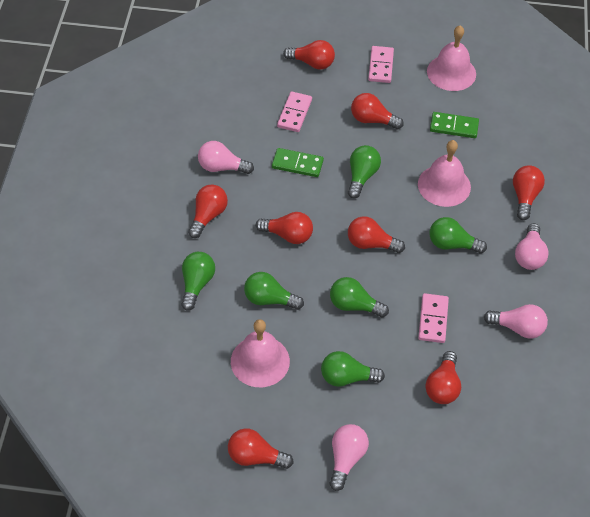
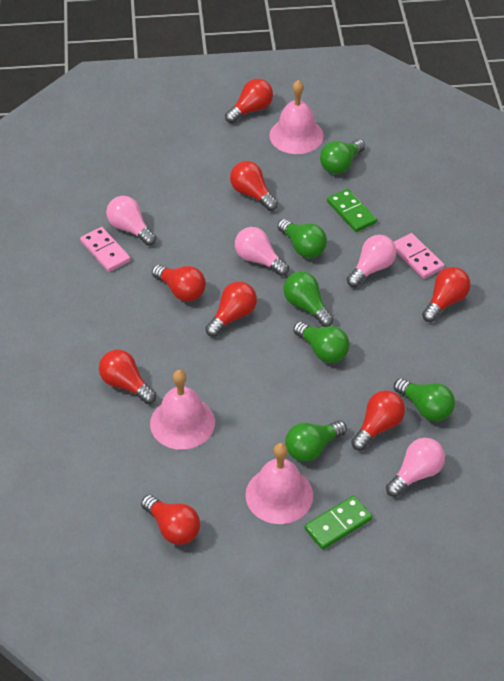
pink domino: [277,91,312,132] [368,46,394,83] [418,293,449,343] = 3 -> [80,227,131,272] [394,233,444,279] = 2

